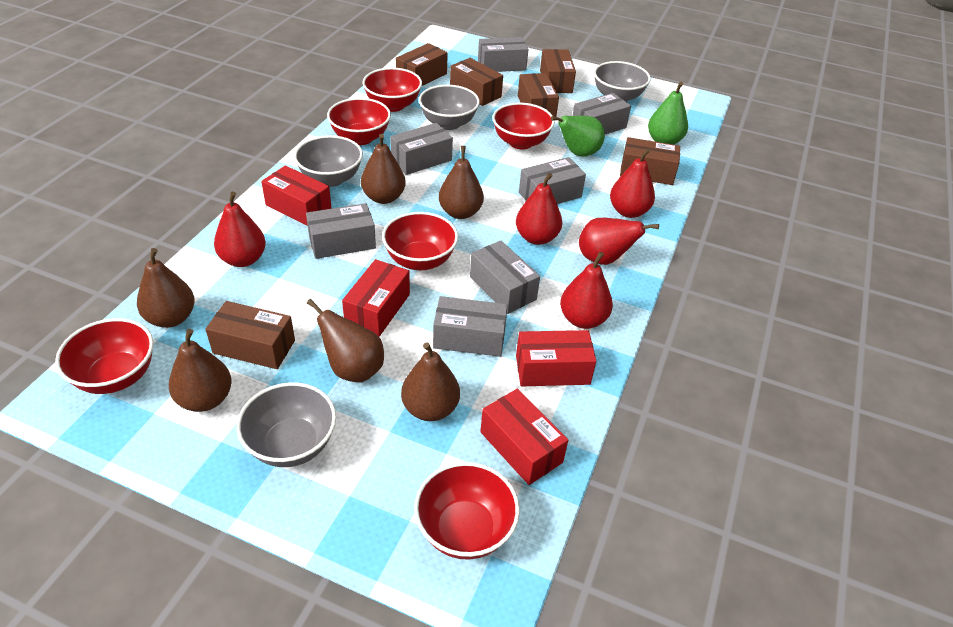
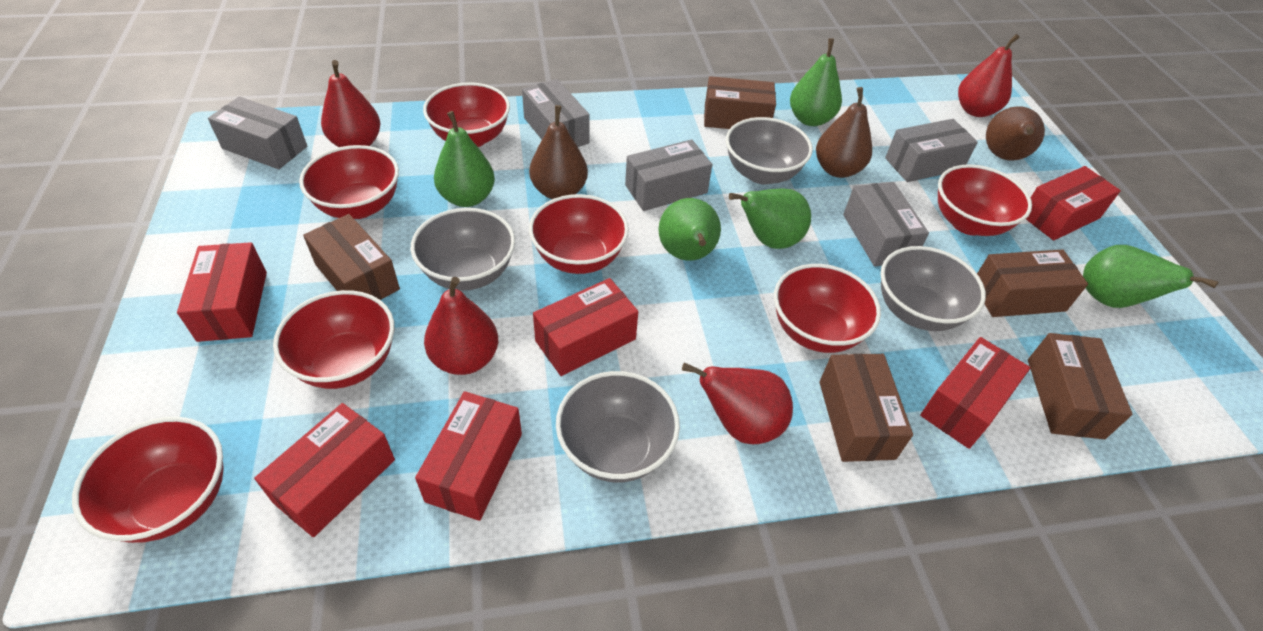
brown box: [205,301,295,369] [396,43,448,86] [450,58,503,106] [518,73,559,117] [540,49,576,93] [620,137,680,185] = 6 -> [303,214,400,300] [704,76,776,129] [819,354,913,462] [977,249,1088,317] [1028,333,1133,439] = 5
brown pear: [137,248,195,328] [169,329,232,412] [307,299,384,382] [361,134,406,204] [401,342,460,421] [439,146,484,219] = 6 -> [529,105,588,199] [816,87,872,178] [986,106,1045,161] = 3
green pear: [551,116,605,156] [648,82,688,145] = 2 -> [434,111,495,207] [658,198,721,261] [729,188,811,249] [790,38,842,126] [1083,245,1218,308] = 5
grey box: [306,203,376,259] [390,123,453,175] [433,296,508,357] [470,240,540,314] [478,37,529,72] [519,157,586,204] [573,93,631,134] = 7 -> [208,96,307,169] [522,79,590,147] [625,139,712,211] [843,182,929,267] [885,119,978,182] = 5
red bowl: [55,318,153,394] [327,98,391,145] [363,67,422,112] [382,212,458,270] [414,462,520,560] [492,103,555,149] = 6 -> [72,417,223,543] [273,290,394,389] [299,145,399,219] [423,82,510,147] [529,194,629,274] [774,264,881,353] [938,164,1032,236] = 7
red box: [261,166,332,226] [342,259,410,337] [480,389,568,485] [516,330,596,386] = 4 -> [177,242,267,342] [254,403,395,537] [415,391,522,521] [533,278,638,376] [920,337,1031,449] [1026,166,1121,241] = 6
red pear: [214,191,266,267] [516,173,562,245] [560,252,613,329] [579,218,659,265] [610,148,655,218] = 5 -> [321,60,380,147] [424,277,498,375] [682,362,793,444] [958,34,1020,117] = 4

